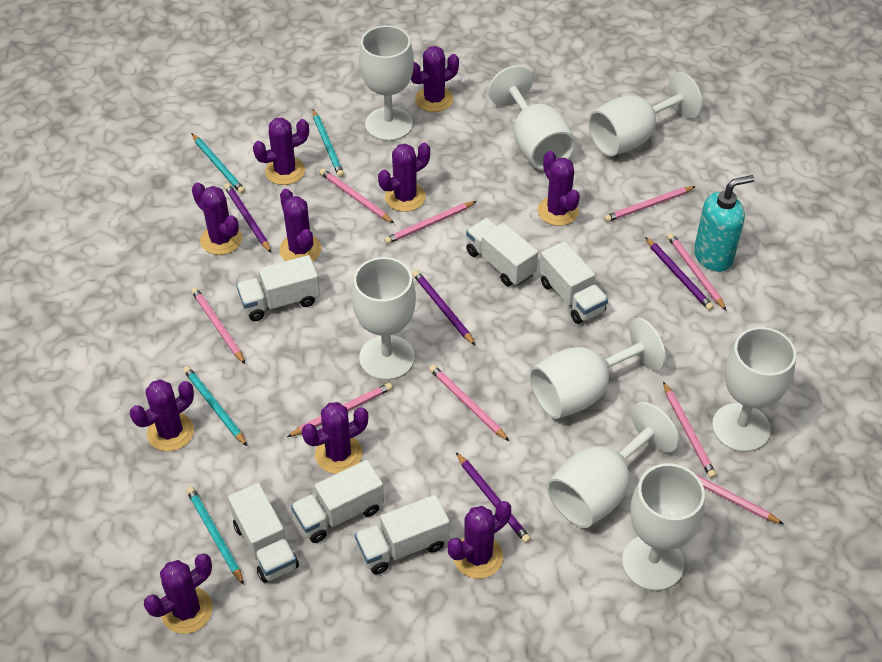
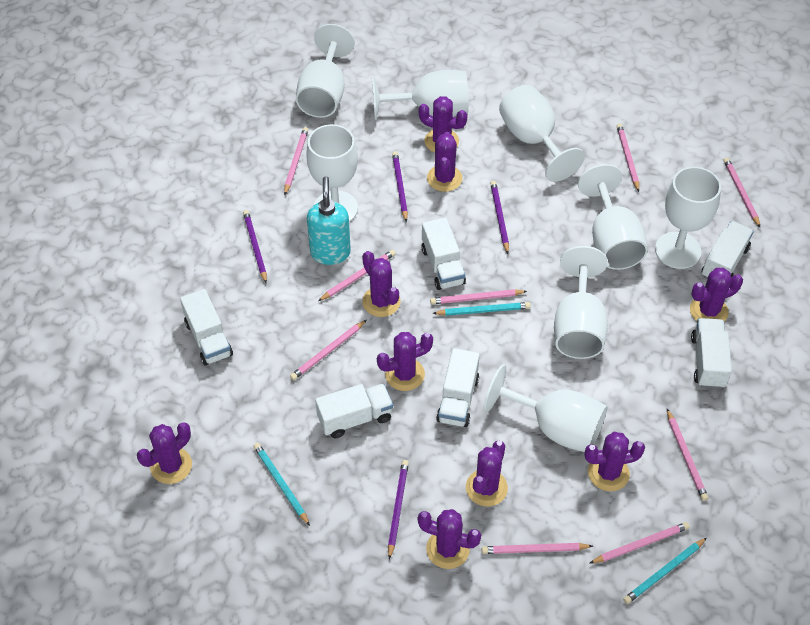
purple cactus: [130,380,194,451] [144,553,213,634] [192,182,242,255] [253,118,309,185] [279,189,321,262] [302,402,369,474] [378,143,430,212] [411,46,459,112] [448,501,511,579] [538,151,580,226] = 10 -> [137,422,192,484] [362,251,401,317] [377,332,433,391] [418,96,468,153] [418,509,481,569] [427,132,462,192] [466,441,508,507] [584,432,645,491] [690,268,743,322] = 9
turquoise pencil: [183,366,247,446] [186,487,244,585] [192,134,245,194] [313,110,344,177] = 4 -> [253,443,310,526] [432,302,531,316] [623,538,707,604] = 3

